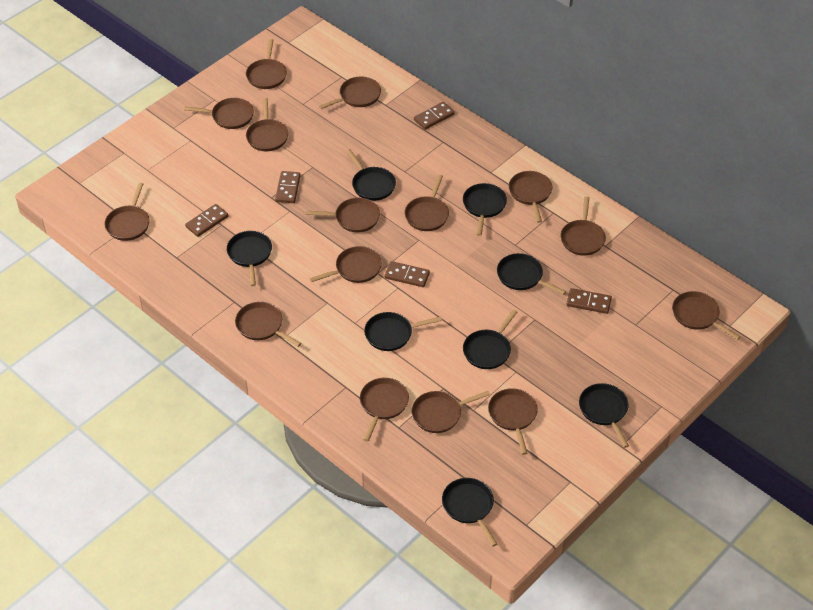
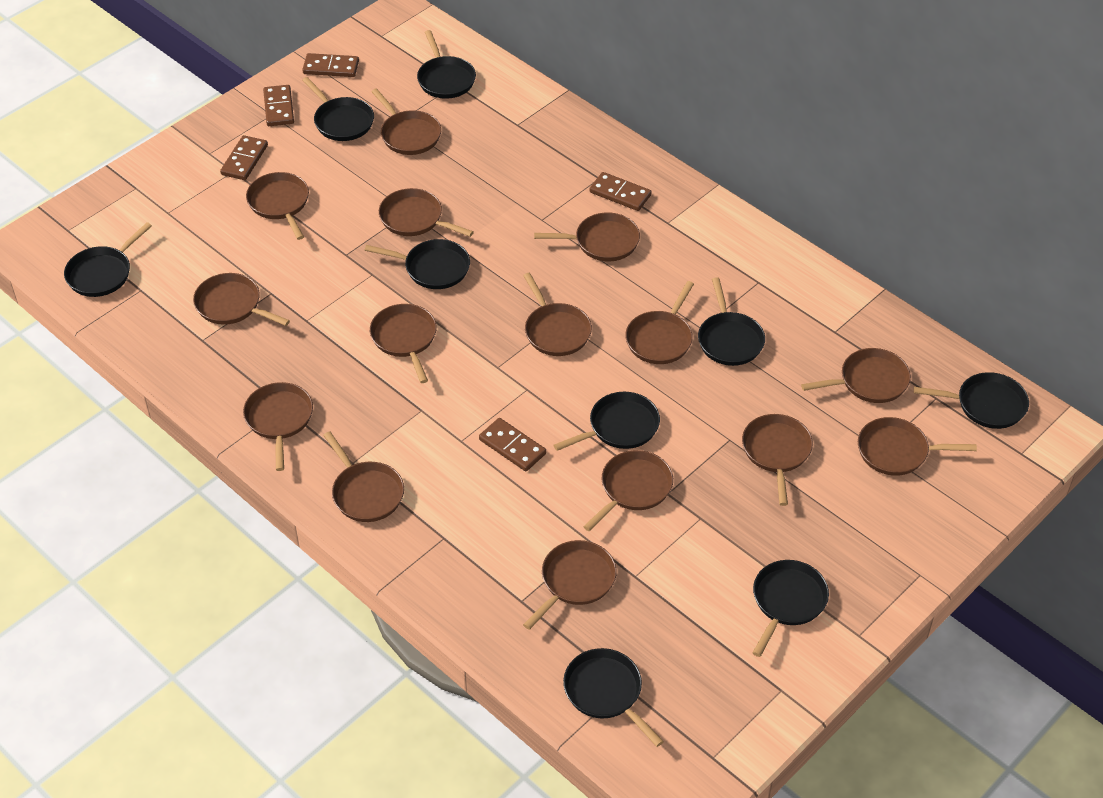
black pan: [227,231,272,286] [346,149,396,201] [364,312,442,351] [442,478,497,547] [463,183,507,236] [463,309,517,369] [497,253,566,295] [579,383,629,448] = 8 -> [64,222,152,297] [302,77,374,141] [365,239,470,289] [417,30,476,99] [554,392,660,451] [563,648,664,747] [698,277,765,366] [752,560,829,657] [914,372,1029,429] = 9

